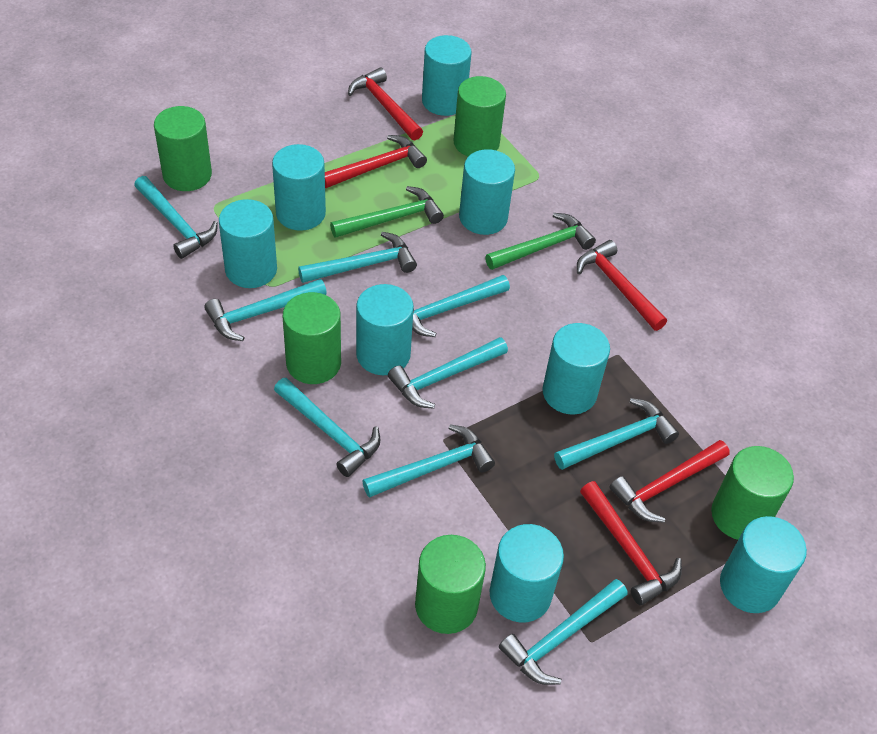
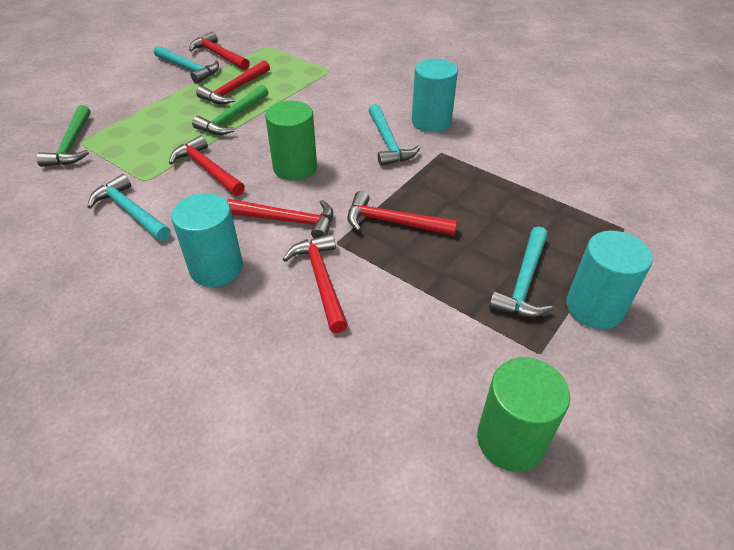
green cylinder: [154,106,212,191] [283,292,341,384] [415,535,486,634] [454,76,506,157] [711,446,794,540] = 5 -> [265,100,317,181] [477,357,570,472] = 2
red hammer: [325,135,427,188] [348,68,423,141] [577,240,667,331] [580,481,682,606] [609,440,730,523] = 5 -> [169,135,245,196] [189,32,250,70] [196,60,270,104] [227,199,333,238] [283,234,348,333] [347,191,458,236] = 6
turquoise cylinder: [219,199,277,288] [272,144,326,231] [356,284,414,375] [422,35,471,116] [459,149,515,235] [490,524,564,622] [543,323,610,415] [720,516,807,613] = 8 -> [171,193,243,287] [412,59,458,132] [566,231,653,329] = 3
turquoise hammer: [134,176,218,259] [204,279,327,341] [274,378,380,477] [298,232,417,283] [362,425,495,498] [388,337,508,409] [412,275,510,337] [499,579,628,685] [554,398,679,470] = 9 -> [87,174,171,241] [154,46,219,84] [368,104,420,166] [489,226,553,317] = 4

